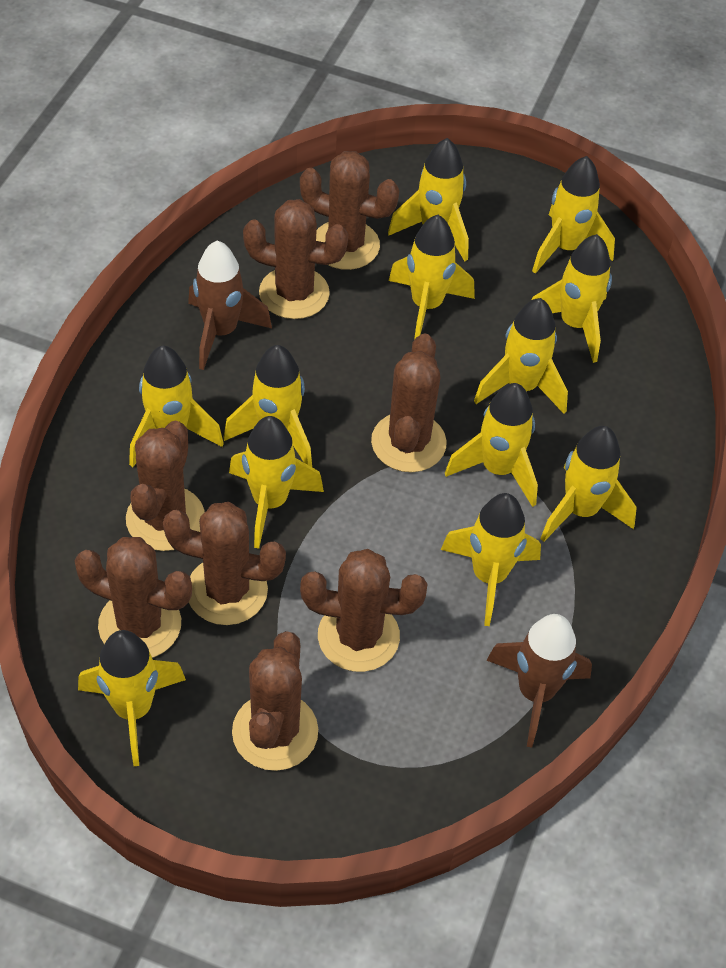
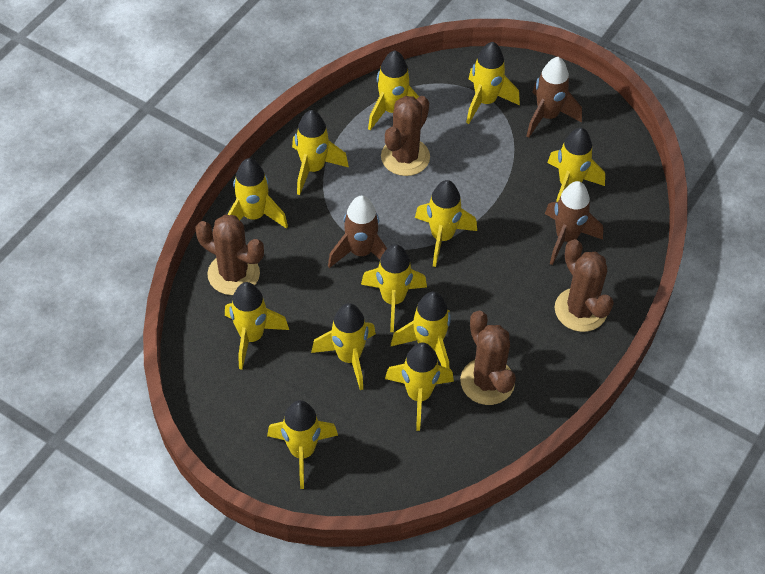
brown cactus: [74,537,192,658] [126,421,205,551] [163,502,286,625] [232,631,318,771] [243,199,348,319] [300,151,399,270] [300,549,427,672] [371,333,447,472] = 8 -> [196,214,264,295] [381,96,430,176] [460,311,516,405] [555,239,614,332] = 4
brown rocket: [188,240,272,370] [487,614,592,747] = 2 -> [328,196,387,268] [527,57,582,138] [545,181,603,265] = 3

